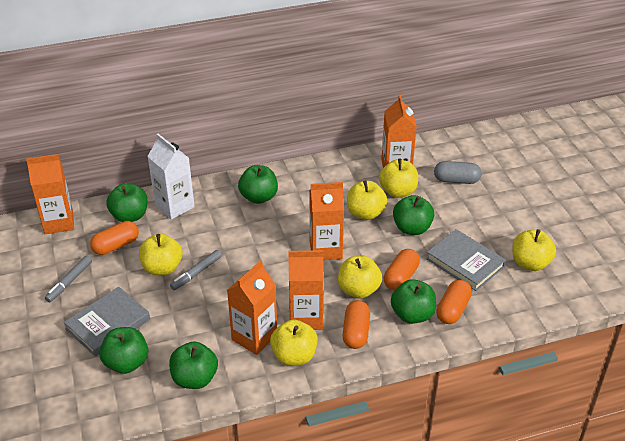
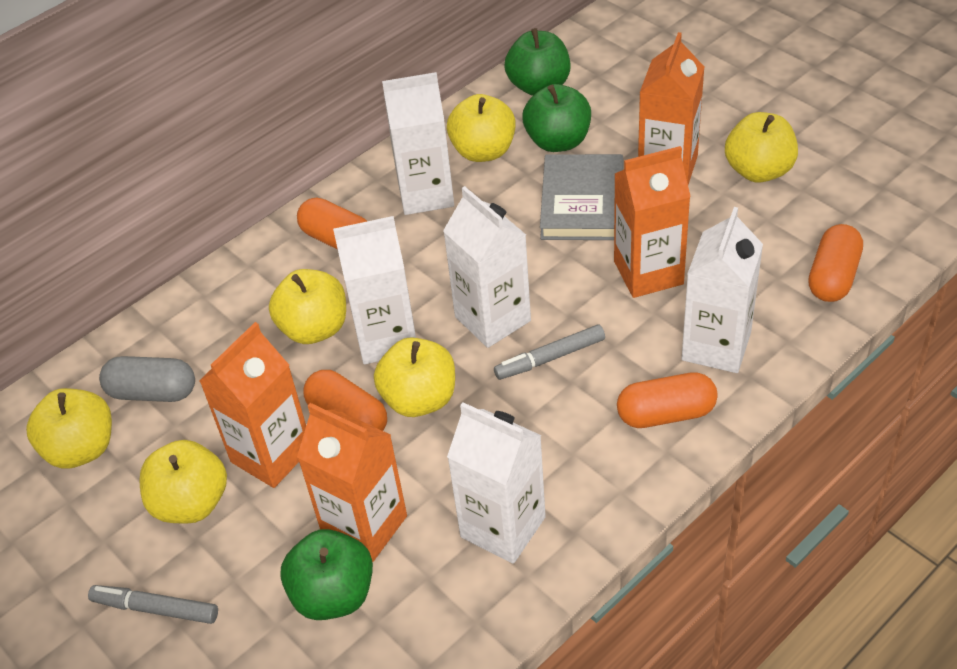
green apple: [99,327,148,374] [106,183,148,222] [169,342,218,389] [238,165,278,204] [391,279,436,324] [393,195,434,235] = 6 -> [280,529,373,620] [504,28,570,96] [522,84,591,152] = 3
grey book: [64,287,150,357] [426,229,506,291] = 2 -> [540,154,623,240] = 1
orange carton: [26,154,74,234] [227,260,277,355] [288,250,324,330] [309,182,344,261] [381,95,417,168] = 5 -> [199,322,306,488] [297,403,407,562] [614,146,691,298] [638,32,704,185] = 4
white carton: [147,134,195,220] = 1 -> [333,216,416,364] [382,72,454,215] [443,186,531,348] [447,402,546,564] [682,207,763,373] = 5

